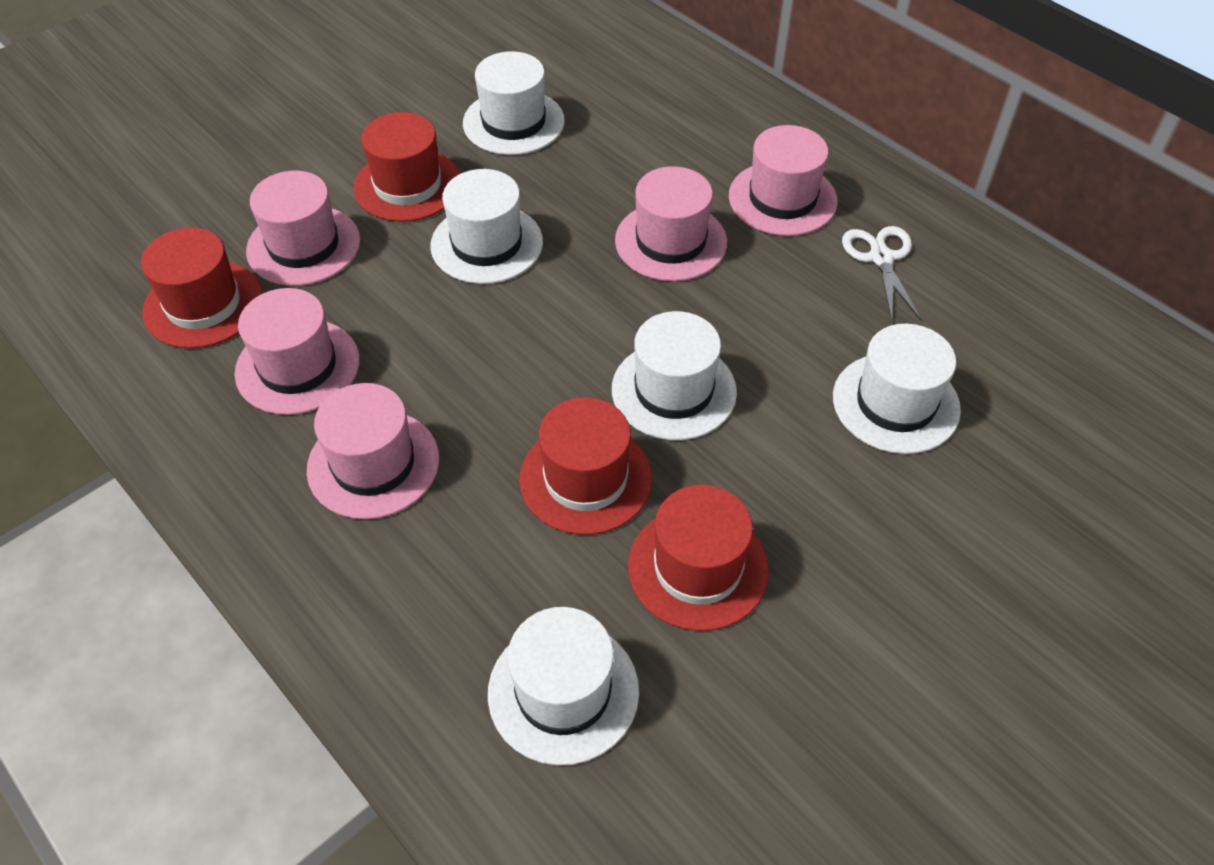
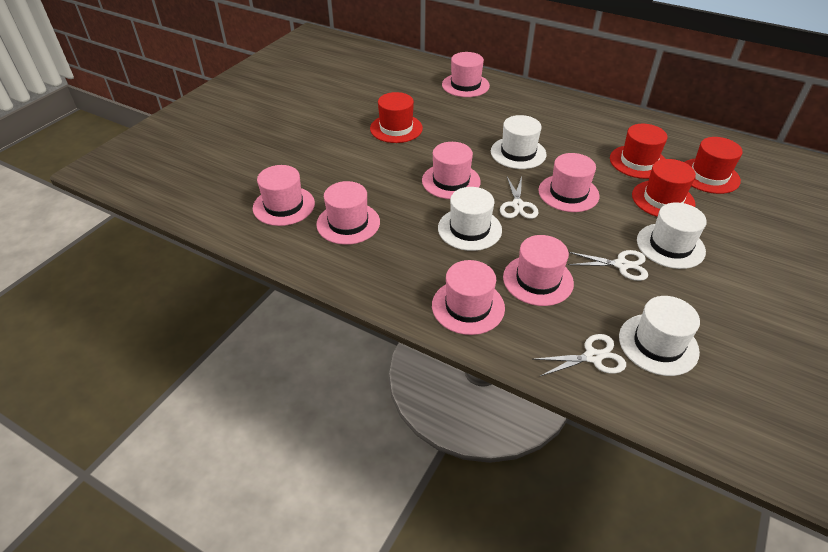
pink hat: [235,288,360,415] [246,171,360,286] [307,383,439,519] [615,166,727,281] [729,125,838,236] = 5 -> [253,165,315,226] [316,181,380,245] [422,142,481,199] [432,260,505,335] [442,52,490,97] [503,235,574,306] [538,153,600,212] = 7
white hat: [430,169,543,284] [463,51,565,155] [488,607,639,766] [612,311,737,440] [833,324,961,454] = 5 -> [438,187,502,251] [491,115,546,169] [619,296,700,376] [637,202,707,269] = 4
white scissors: [842,226,922,321] = 1 -> [500,176,538,219] [532,334,626,377] [568,250,648,281] = 3

